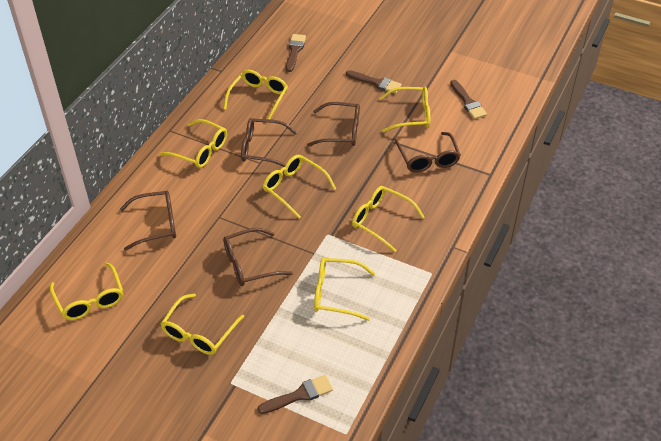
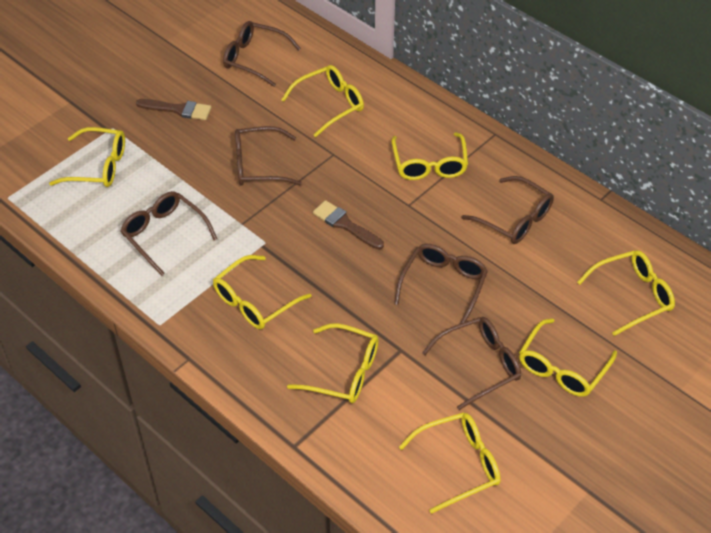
brown brush: [257,375,333,414] [286,34,306,72] [346,70,402,94] [450,80,487,119] = 4 -> [136,99,211,120] [313,200,384,249] = 2
brown glasses: [120,191,176,251] [223,228,293,286] [241,118,298,167] [307,102,360,146] [395,132,461,173] = 5 -> [121,191,217,276] [223,21,301,87] [235,126,302,186] [394,244,488,328] [422,317,521,410] [462,176,554,244] = 6

